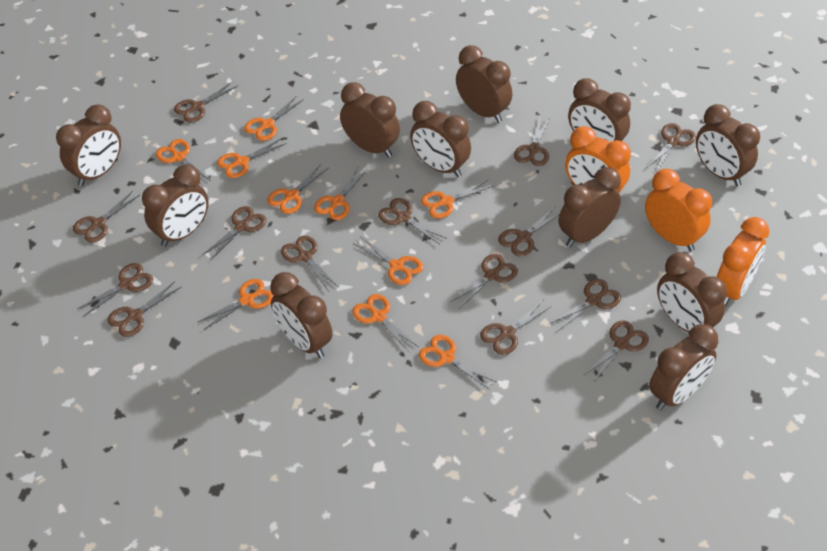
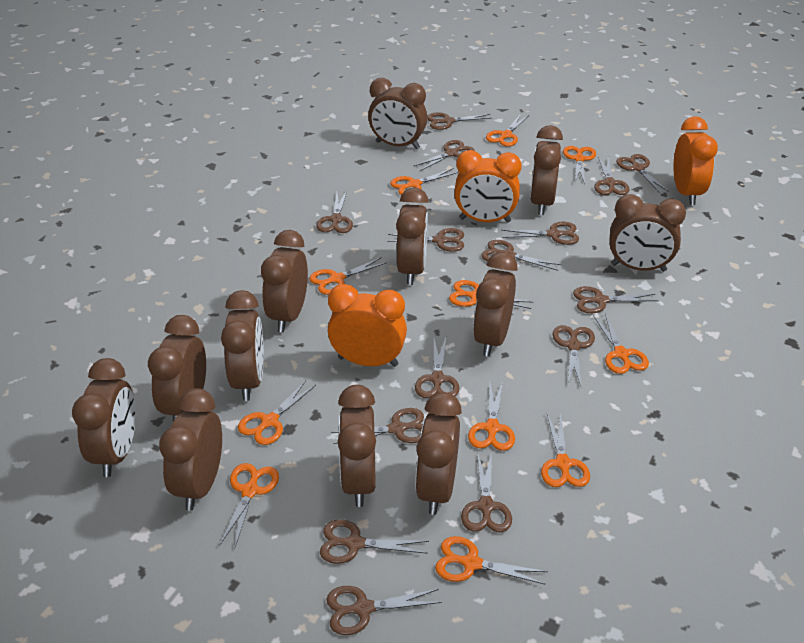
brown clock: [56,104,121,186] [142,165,209,247] [270,272,333,358] [340,82,400,158] [410,101,471,177] [456,45,512,123] [559,167,621,248] [568,78,631,142] [649,324,718,410] [657,252,727,332] [696,104,760,186] = 11 -> [72,358,136,477] [148,315,206,422] [159,388,222,511] [221,290,264,401] [261,230,308,332] [338,385,376,507] [368,78,427,149] [396,187,429,285] [415,392,462,515] [473,252,517,357] [530,125,563,215] [609,194,686,272] = 12
brown scissors: [73,191,140,243] [77,263,153,316] [107,281,181,337] [174,82,238,122] [202,206,267,261] [281,236,338,290] [378,198,447,244] [451,254,518,309] [480,301,552,355] [498,208,560,256] [514,117,550,166] [549,279,621,332] [584,320,649,383] [647,123,696,172] = 14 -> [316,190,353,233] [320,520,429,564] [326,586,442,635] [331,408,424,444] [387,228,464,252] [414,140,475,171] [415,338,459,398] [427,112,491,130] [461,451,512,532] [481,240,562,271] [501,222,579,245] [552,325,595,386] [573,286,659,313] [594,157,630,195] [616,154,668,193] = 15
orange scissors: [156,139,211,185] [198,279,274,330] [217,138,287,178] [244,96,304,141] [267,164,328,214] [314,167,367,220] [352,294,419,353] [354,236,424,285] [419,335,496,389] [421,180,493,219] = 10 -> [220,463,279,547] [238,380,316,445] [309,257,387,295] [390,168,459,195] [435,536,548,585] [449,280,533,309] [468,381,515,451] [486,114,529,147] [541,412,590,487] [563,146,596,184] [593,314,649,374] = 11

